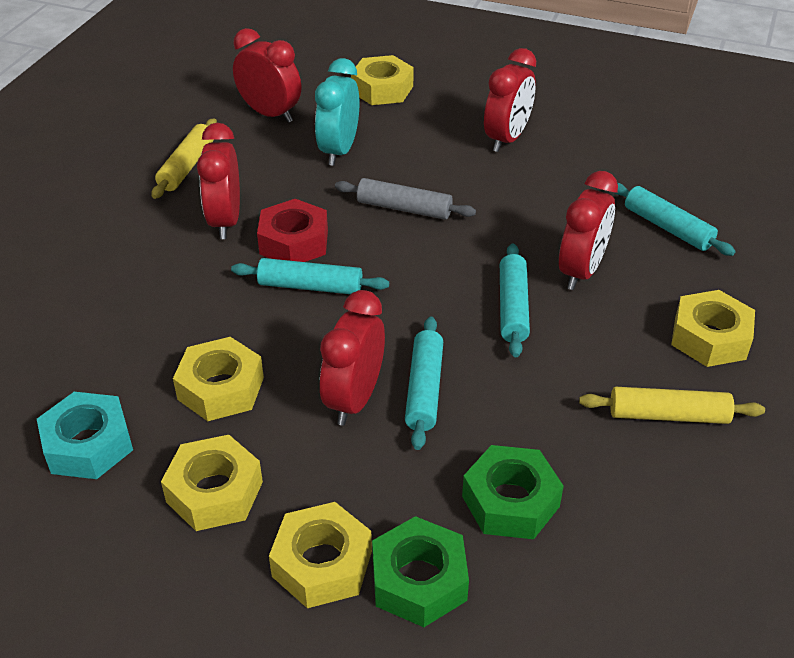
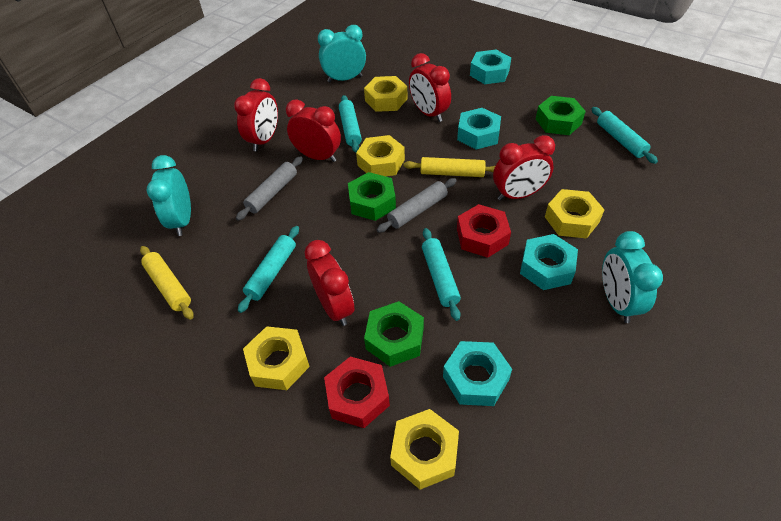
green nut: [372,516,469,627] [462,445,564,539] = 2 -> [348,172,396,221] [364,301,424,367] [536,96,586,135] = 3
grey rolling pin: [335,178,476,220] = 1 -> [236,156,303,221] [377,178,457,233] = 2
red nut: [257,199,328,262] = 1 -> [324,357,390,428] [457,204,511,258] = 2
turquoise clock: [315,58,359,166] = 1 -> [146,155,191,236] [318,25,366,82] [602,231,663,323] = 3
turquoise nut: [37,392,133,479] = 1 -> [443,341,512,406] [457,108,501,150] [470,50,511,84] [520,234,578,290] = 4

